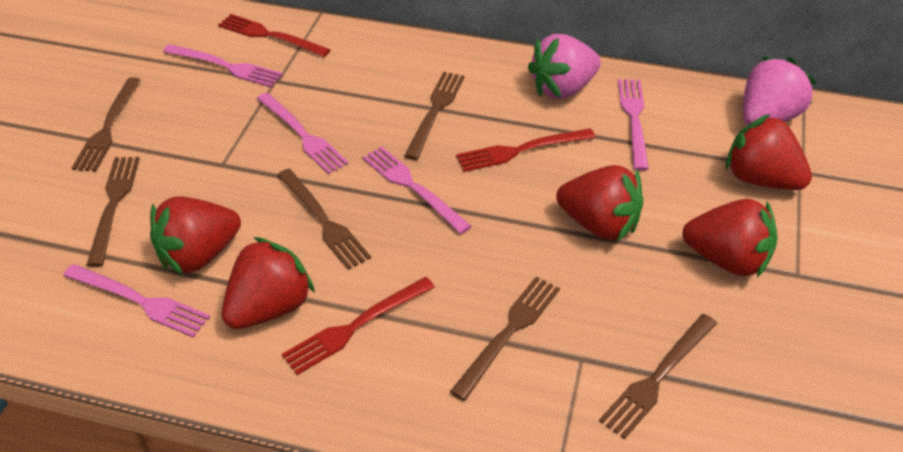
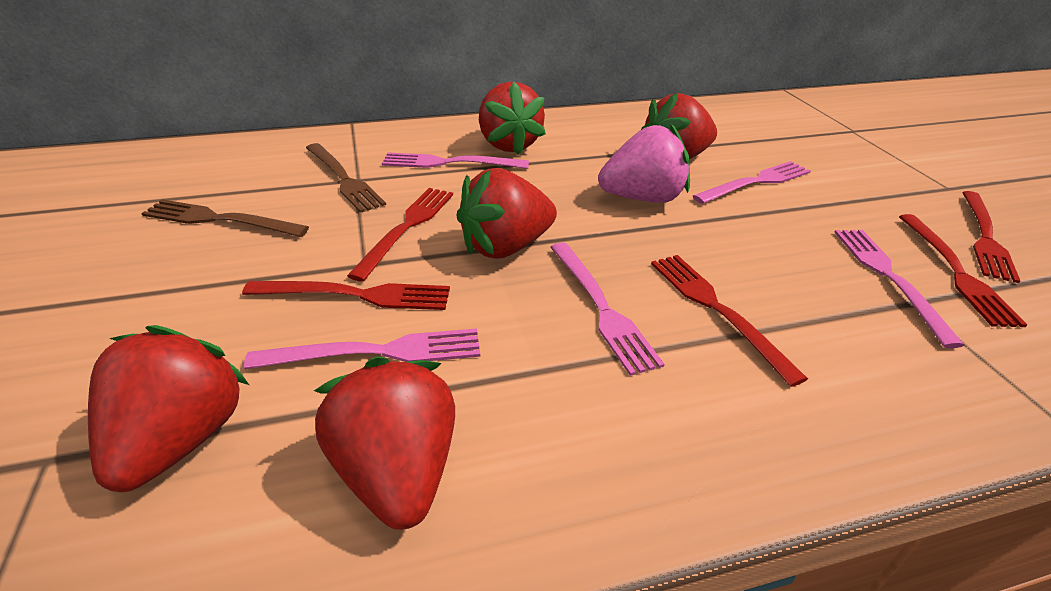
brown fork: [72,77,141,172] [87,157,140,267] [277,169,371,270] [404,72,465,160] [450,276,560,401] [599,314,717,439] = 6 -> [141,199,309,237] [306,143,386,213] = 2
pink strawberry: [528,34,601,99] [743,57,816,126] = 2 -> [598,123,690,203] = 1
red fork: [218,14,331,57] [282,277,435,375] [456,128,595,172] = 3 -> [242,281,450,310] [347,188,453,282] [651,255,808,387] [899,214,1027,327] [962,191,1020,283] = 5

